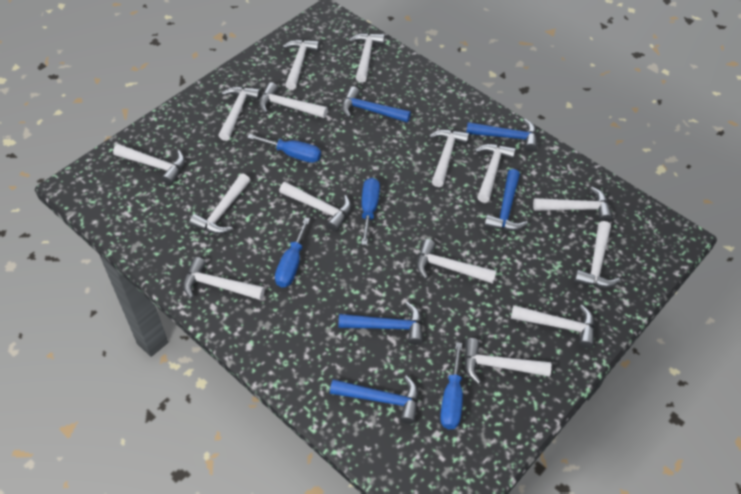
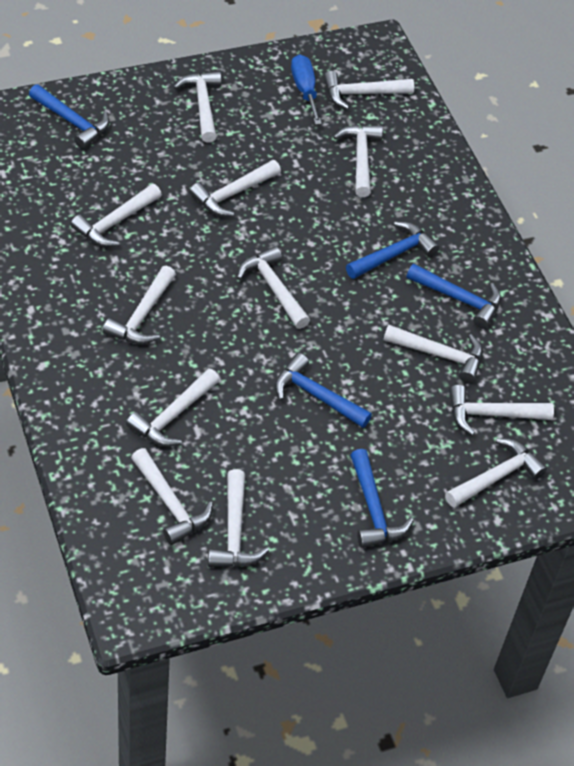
blue screwdriver: [247,134,321,163] [275,217,310,287] [361,178,380,245] [440,342,463,429] = 4 -> [291,54,322,125] = 1
white hammer: [113,144,185,185] [183,257,265,300] [189,173,250,234] [218,86,261,141] [259,82,328,118] [279,182,351,231] [282,39,320,90] [349,33,385,83] [417,239,497,284] [429,129,469,187] [464,338,552,384] [475,144,516,203] [511,305,595,348] [533,186,612,222] [574,221,621,288] = 15 -> [71,184,162,247] [103,266,176,344] [126,369,220,447] [131,448,213,545] [174,71,221,143] [189,160,281,216] [208,469,269,567] [237,246,310,329] [323,71,414,110] [333,125,383,197] [384,325,483,383] [445,438,547,508] [449,385,554,436] = 13

